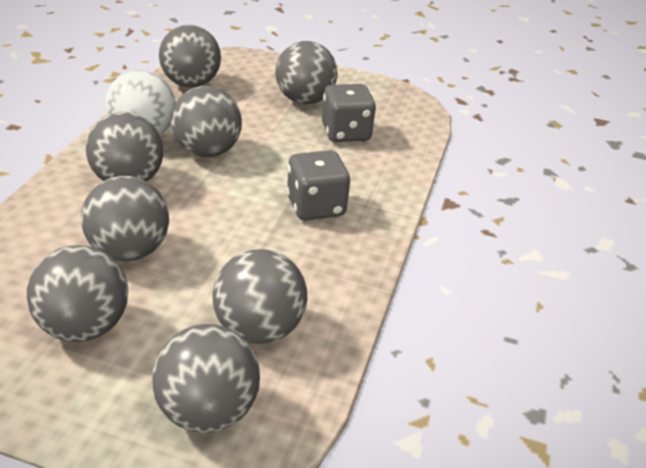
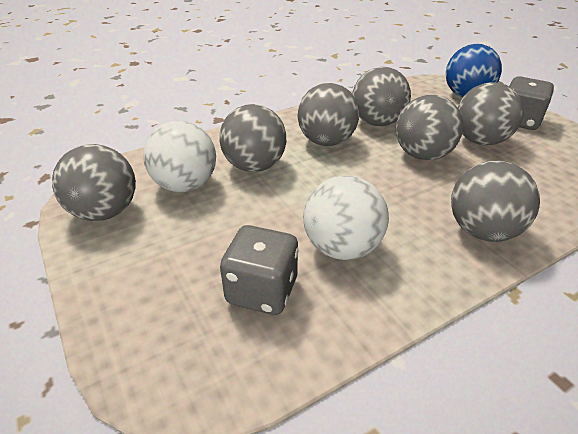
blue ball: none = 0 -> [446,44,502,97] = 1
grey ball: [27,245,128,342] [81,176,169,261] [86,112,163,181] [152,324,260,433] [159,25,221,88] [171,86,242,157] [212,249,307,344] [275,41,337,104] = 8 -> [52,144,136,221] [220,104,286,172] [298,83,359,146] [353,67,411,126] [396,95,463,160] [451,161,540,242] [458,82,524,145] = 7
white ball: [105,70,175,134] = 1 -> [143,121,216,192] [303,175,389,260] = 2

